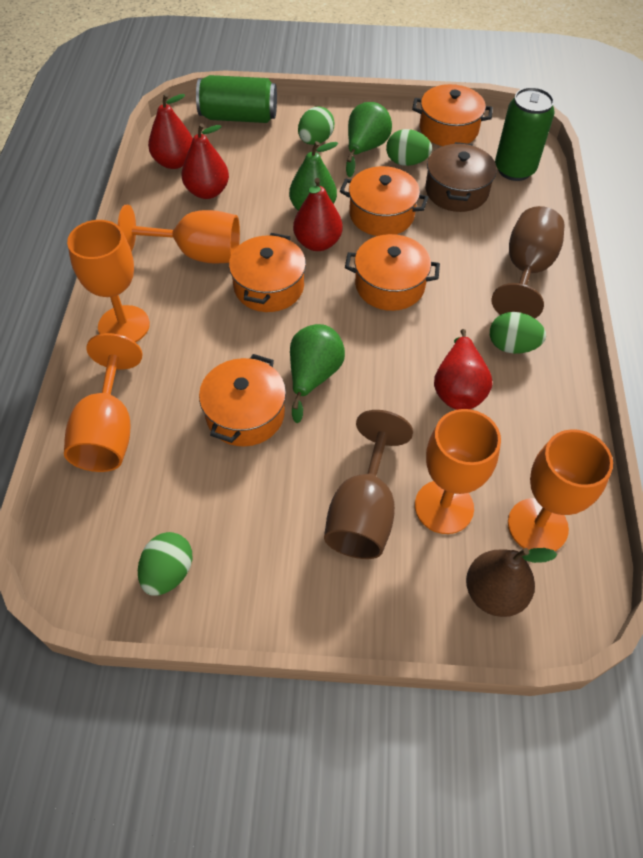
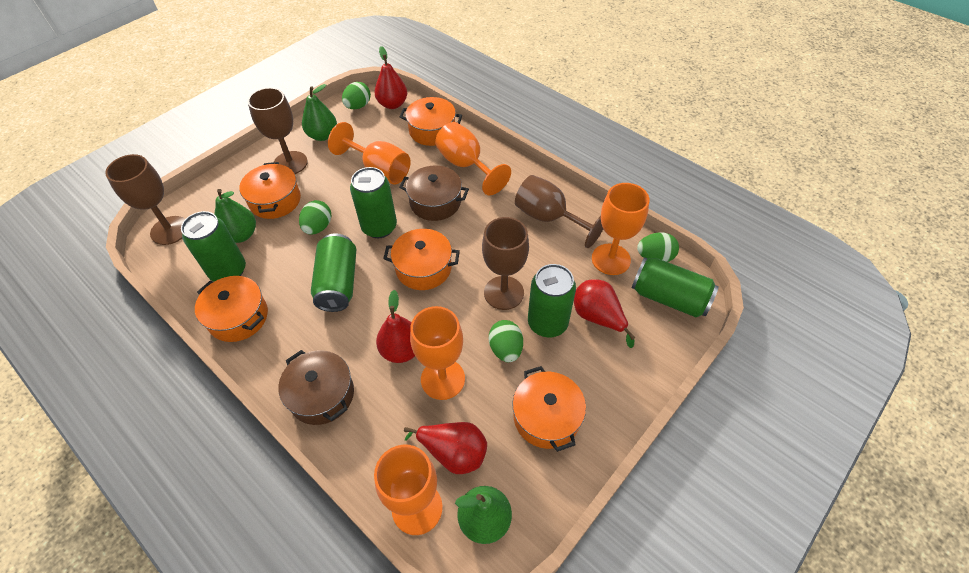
brown goblet: [324,410,413,559] [492,206,565,318] = 2 -> [105,154,185,245] [248,88,308,174] [482,217,529,310] [515,175,603,248] = 4
brown pear: [466,548,557,617] = 1 -> none = 0
brown pot: [426,142,497,212] = 1 -> [278,350,354,425] [399,165,469,221] = 2
green can: [196,75,277,123] [495,87,555,181] = 2 -> [181,211,246,282] [311,233,356,312] [350,167,397,238] [528,264,576,337] [632,257,719,317] = 5

